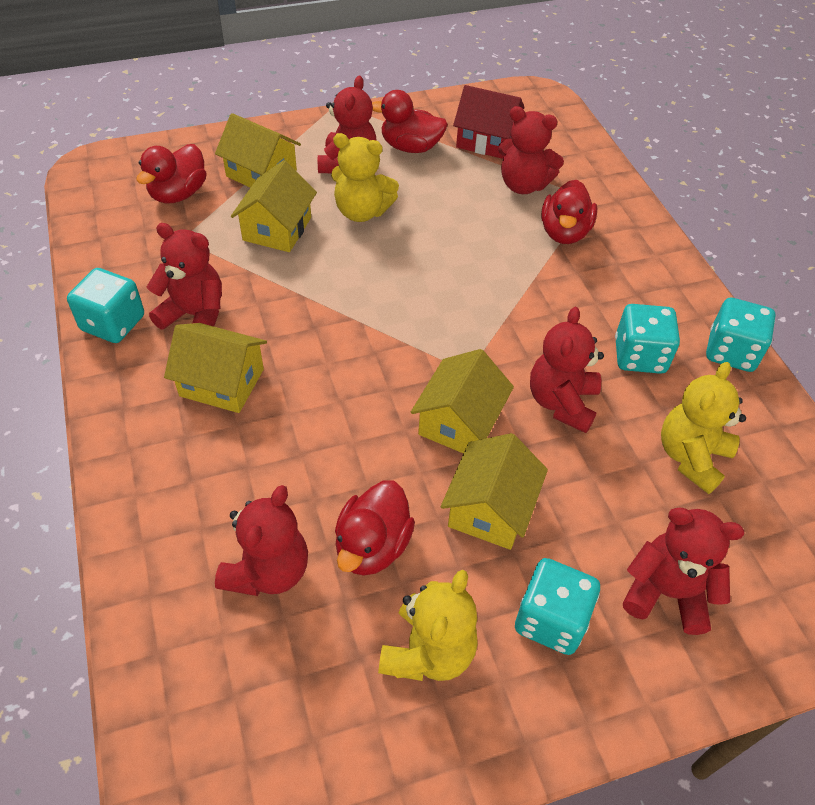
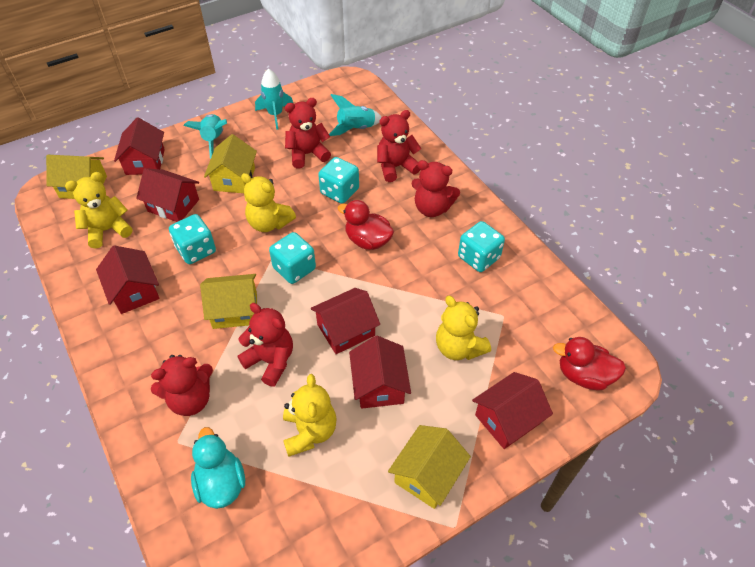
red duck: [136,144,207,204] [335,480,415,576] [372,90,448,153] [541,180,597,244] = 4 -> [337,200,394,250] [553,337,626,390] = 2
red house: [453,85,525,159] = 1 -> [96,245,160,314] [114,117,165,175] [136,168,199,222] [311,288,380,354] [349,336,411,409] [472,372,553,449] = 6
red teddy bear: [147,223,222,330] [215,485,308,596] [318,76,377,173] [498,106,564,194] [530,307,604,433] [623,507,744,635] = 6 -> [151,355,213,416] [237,303,293,387] [285,98,331,169] [377,110,421,182] [412,160,460,217] = 5
turquoise duck: none = 0 -> [191,427,245,509] = 1
turquoise rocket: none = 0 -> [184,114,227,159] [255,69,293,130] [329,94,382,136] = 3
yellow house: [164,323,267,413] [215,113,301,188] [231,160,317,252] [411,349,514,454] [441,433,548,550] = 5 -> [46,155,107,199] [200,274,257,329] [204,134,257,193] [388,425,471,509] = 4
yellow teddy bear: [331,133,399,222] [378,570,478,681] [661,362,746,494] = 3 -> [65,172,133,249] [241,173,296,232] [283,374,337,457] [436,296,491,360] = 4

